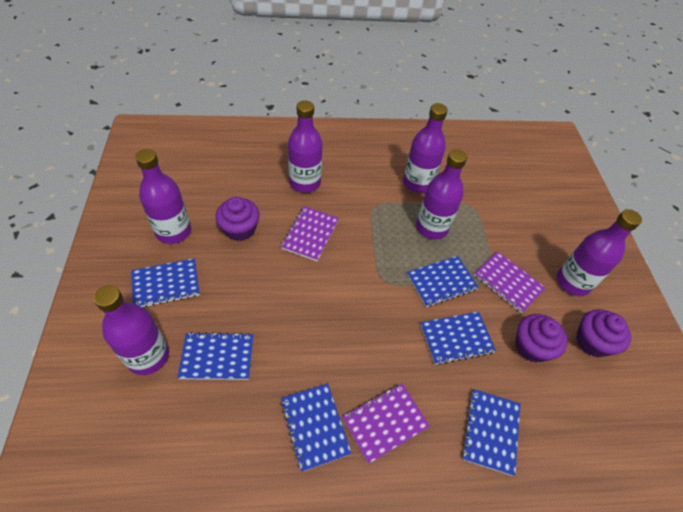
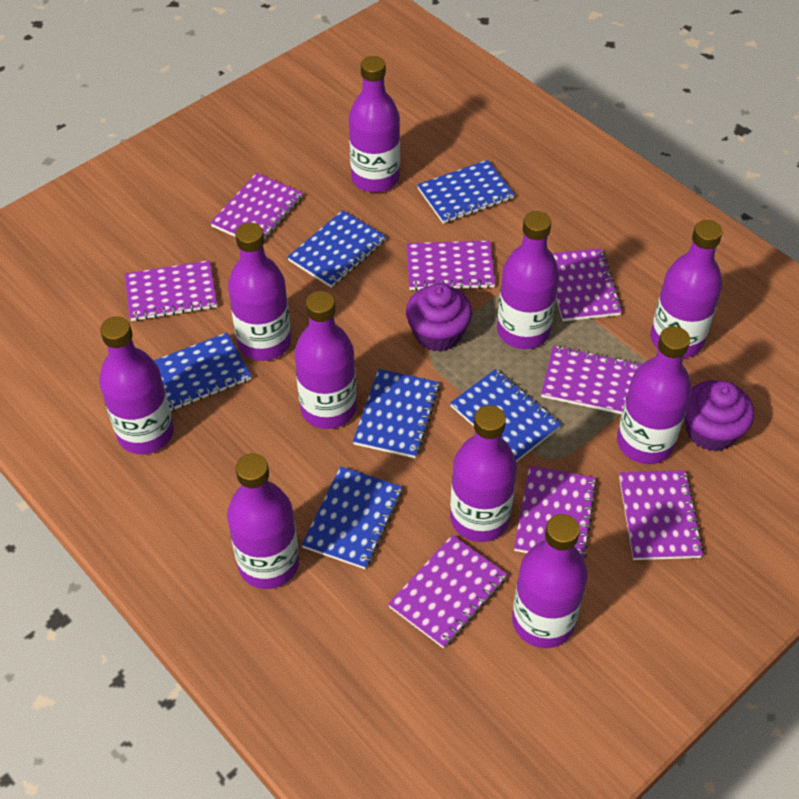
purple bottle: [94,285,169,375] [135,149,191,244] [288,100,323,193] [403,103,448,193] [416,149,467,239] [557,209,642,296] = 6 -> [99,316,174,454] [227,453,299,589] [228,223,291,361] [294,291,357,429] [349,56,400,193] [450,405,517,542] [497,211,559,349] [512,514,588,648] [617,326,692,464] [651,220,723,358] = 10
purple cupcake: [216,197,260,241] [515,314,568,363] [576,309,631,357] = 3 -> [406,283,472,352] [684,380,754,451] = 2
purple notebook: [280,206,339,261] [343,383,430,464] [474,251,546,313] = 3 -> [125,260,217,321] [210,173,303,239] [388,535,507,648] [406,241,495,291] [514,466,597,560] [541,346,642,414] [552,248,622,321] [619,470,704,560] = 8

